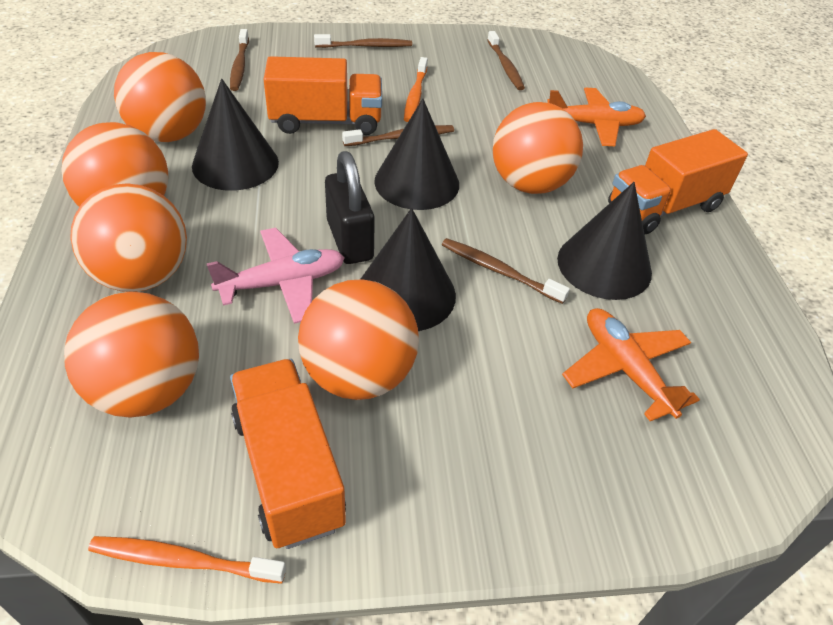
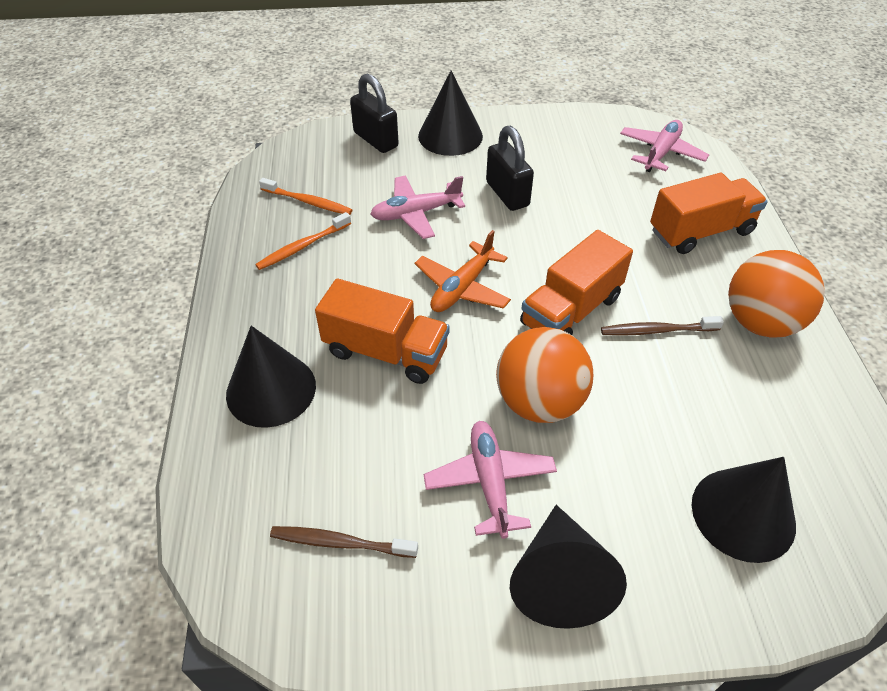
black padlock: [325,151,375,264] = 1 -> [350,74,399,153] [486,126,534,211] = 2
brown toothbrush: [230,29,249,91] [314,34,412,48] [342,125,454,146] [442,238,570,304] [487,31,525,90] = 5 -> [270,526,418,558] [601,316,724,336] = 2
orange ball: [61,122,168,207] [64,292,199,418] [70,183,187,292] [114,52,206,142] [298,279,419,400] [493,102,583,194] = 6 -> [496,327,593,423] [728,250,825,338] = 2
orange plane: [547,88,646,146] [562,308,700,421] = 2 -> [415,230,511,312] = 1
pink plane: [206,228,345,324] = 1 -> [371,176,465,239] [424,421,557,539] [620,120,709,172] = 3

